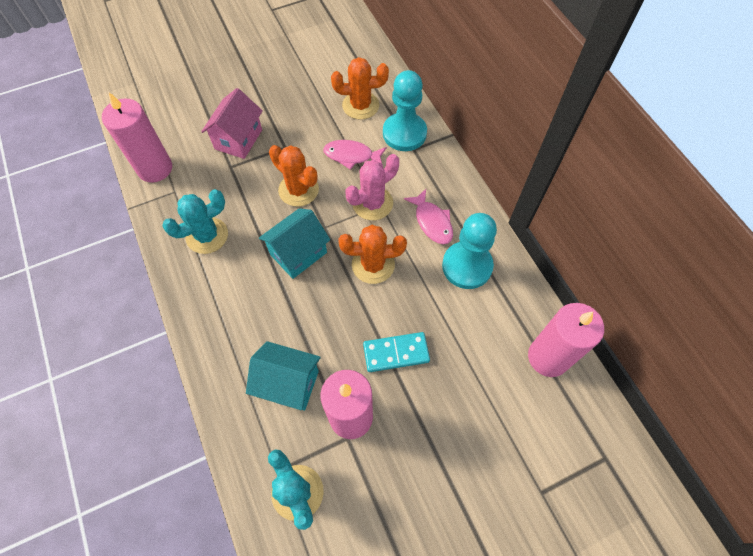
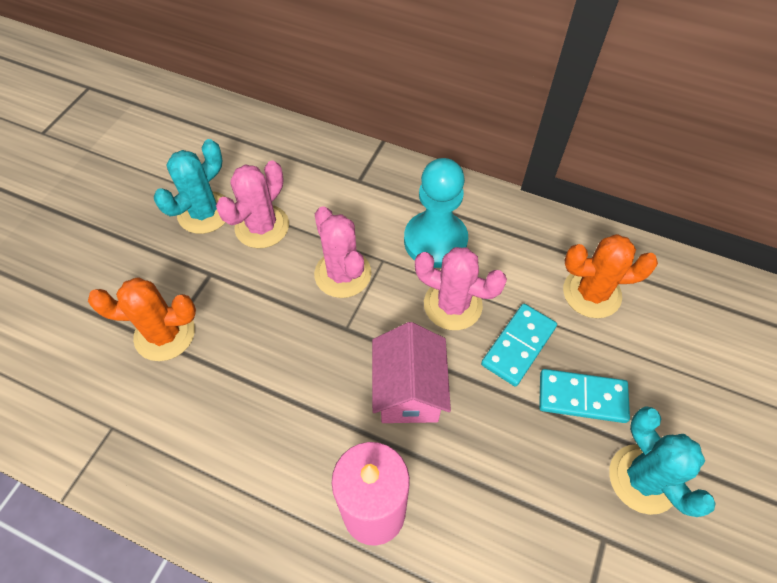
orange cactus: [269,145,319,207] [331,57,389,120] [338,225,407,284] = 3 -> [88,278,196,361] [563,234,658,318] = 2
pink cactus: [346,154,399,220] = 1 -> [216,161,289,248] [314,206,371,298] [415,247,507,330] = 3
pink candle: [102,93,172,183] [321,370,373,439] [528,303,604,377] = 3 -> [331,442,410,546] = 1
pink fish: [323,140,387,170] [404,189,453,244] = 2 -> none = 0
turquoise domino: [363,332,430,372] = 1 -> [481,304,557,387] [539,369,630,423] = 2
turquoise house: [246,341,321,410] [259,208,330,279] = 2 -> none = 0
turquoise pawn: [383,70,427,151] [442,213,497,289] = 2 -> [404,158,468,268] = 1

